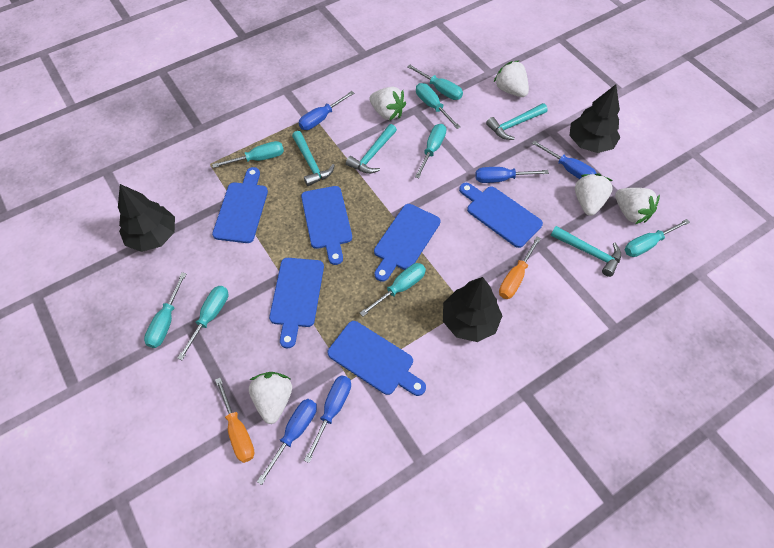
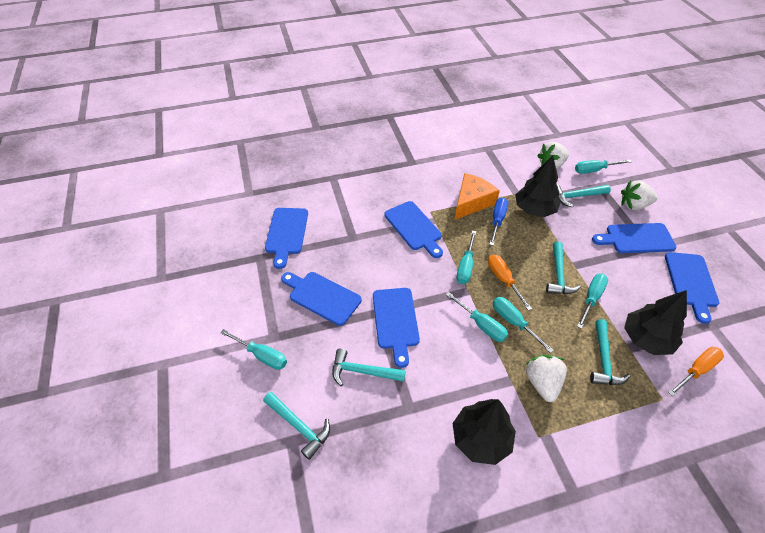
blue screwdriver: [257,399,317,485] [299,91,354,130] [304,375,351,463] [475,167,549,183] [532,140,597,179] = 5 -> [489,197,508,246] = 1
orange cheese: none = 0 -> [455,173,500,220] = 1
turquoise hammer: [292,131,335,186] [346,124,397,174] [486,103,548,140] [550,226,621,277] = 4 -> [263,392,330,460] [332,349,406,386] [546,241,581,294] [557,185,611,207] [590,319,630,385] = 5
turquoise screwdriver: [144,272,186,348] [177,286,228,360] [212,141,284,168] [360,263,426,316] [407,65,463,100] [415,124,446,178] [416,83,460,129] [625,219,690,257] = 8 -> [220,329,287,370] [445,292,508,342] [457,230,476,284] [493,297,554,353] [575,160,631,174] [577,273,608,329] = 6
white strawberry: [249,372,292,424] [369,87,406,121] [493,60,529,97] [575,174,613,216] [615,188,660,224] = 5 -> [525,355,567,402] [537,142,569,169] [621,180,657,210] = 3

